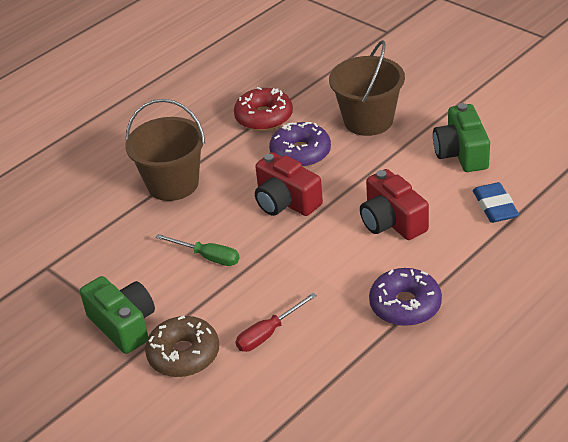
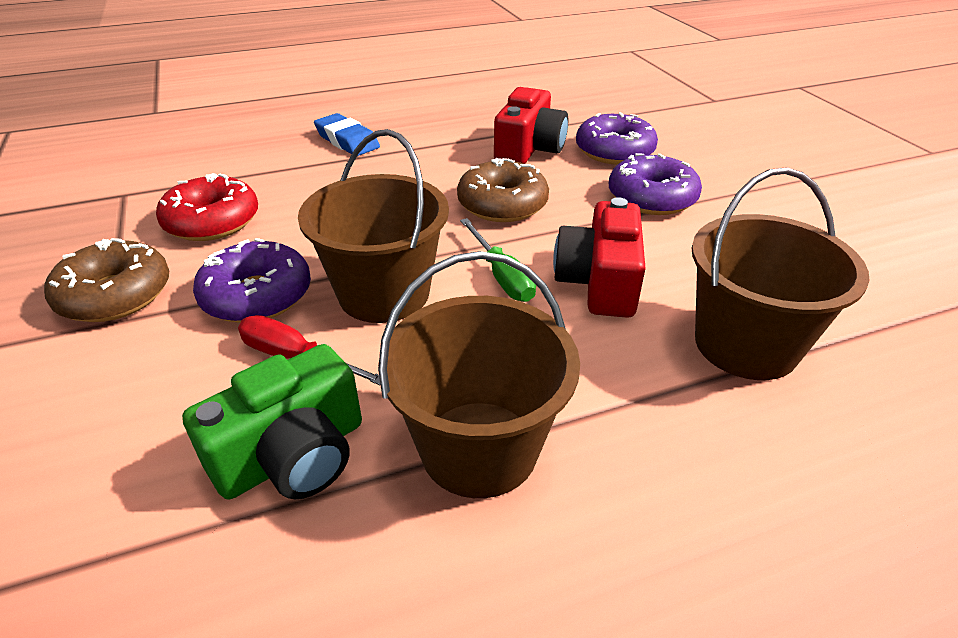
brown bucket: [125,99,205,201] [329,40,405,136] = 2 -> [298,129,449,323] [378,251,580,498] [691,168,870,380] = 3
brown donut: [145,316,219,377] = 1 -> [44,238,169,322] [457,158,549,222] = 2
green camera: [80,276,155,354] [433,103,490,172] = 2 -> [182,344,362,500] = 1
purple donut: [269,122,331,168] [369,268,442,326] = 2 -> [193,238,311,323] [576,112,658,165] [609,153,702,215] = 3

